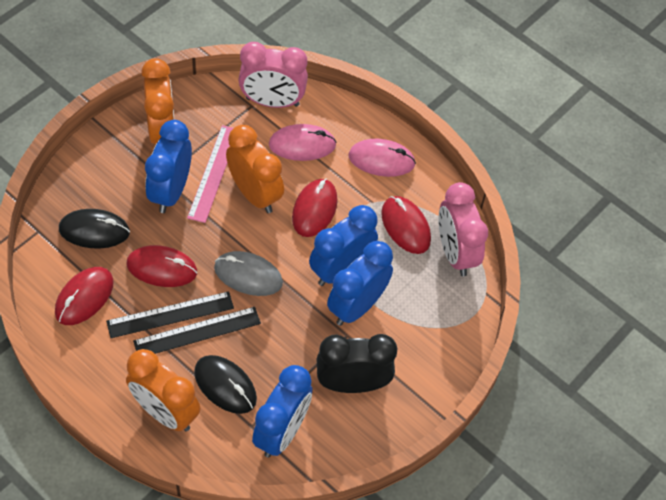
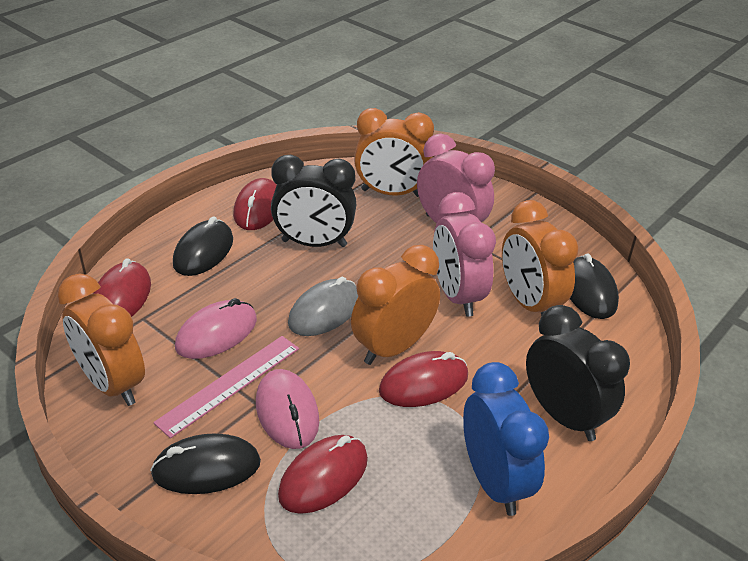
black clock: [317,334,397,393] = 1 -> [271,155,356,247] [526,305,630,441] = 2
black mouse: [59,209,130,249] [194,355,257,414] = 2 -> [150,433,261,494] [173,216,233,276] [570,253,619,319] = 3
black ruler: [106,291,234,338] [133,307,261,354] = 2 -> none = 0
blue clock: [145,120,192,213] [252,365,312,458] [309,205,378,286] [327,241,393,326] = 4 -> [463,362,549,516] = 1
orange clock: [126,349,200,431] [141,58,174,144] [226,125,284,213] = 3 -> [57,274,145,406] [351,245,440,365] [354,108,434,197] [502,200,579,316] = 4

